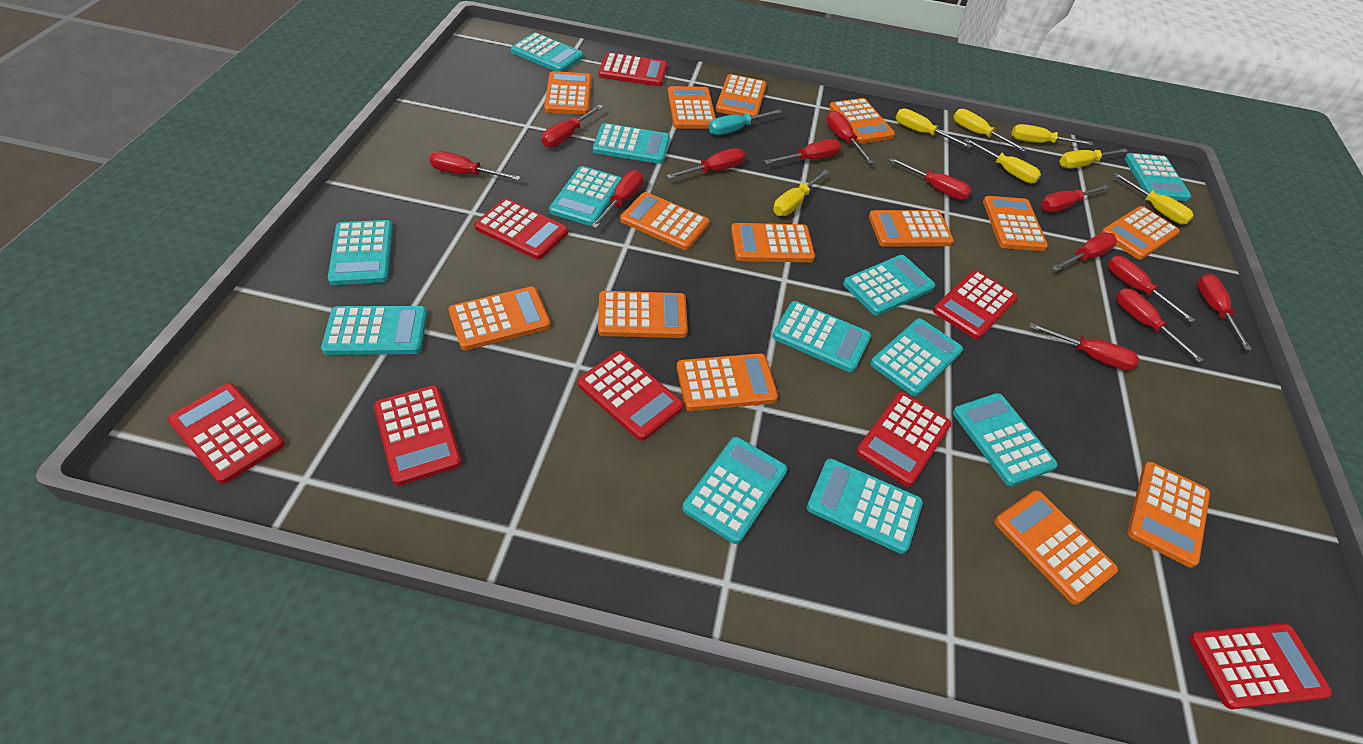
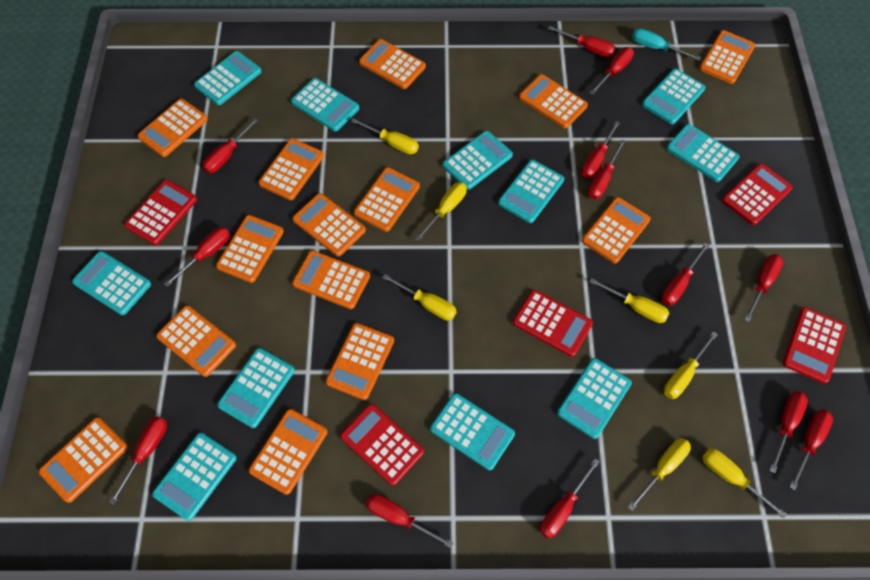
red calculator: [168,383,285,484] [374,385,462,486] [474,198,568,260] [578,351,684,441] [599,52,667,86] [856,392,952,487] [933,270,1018,339] [1189,623,1332,709] = 8 -> [125,180,197,245] [340,404,424,486] [513,290,593,357] [722,163,793,225] [783,307,846,384] = 5
turquoise calculator: [321,306,427,355] [328,220,393,285] [511,33,584,72] [549,166,622,226] [593,123,670,164] [682,437,787,544] [772,301,871,372] [807,459,923,554] [843,255,935,316] [870,318,963,396] [953,393,1058,486] [1124,153,1191,201] = 12 -> [72,251,151,315] [152,433,237,521] [194,51,262,105] [217,348,295,428] [291,78,359,131] [430,393,515,470] [443,131,513,190] [498,160,564,223] [557,358,632,439] [642,69,706,124] [666,124,739,182] = 11

